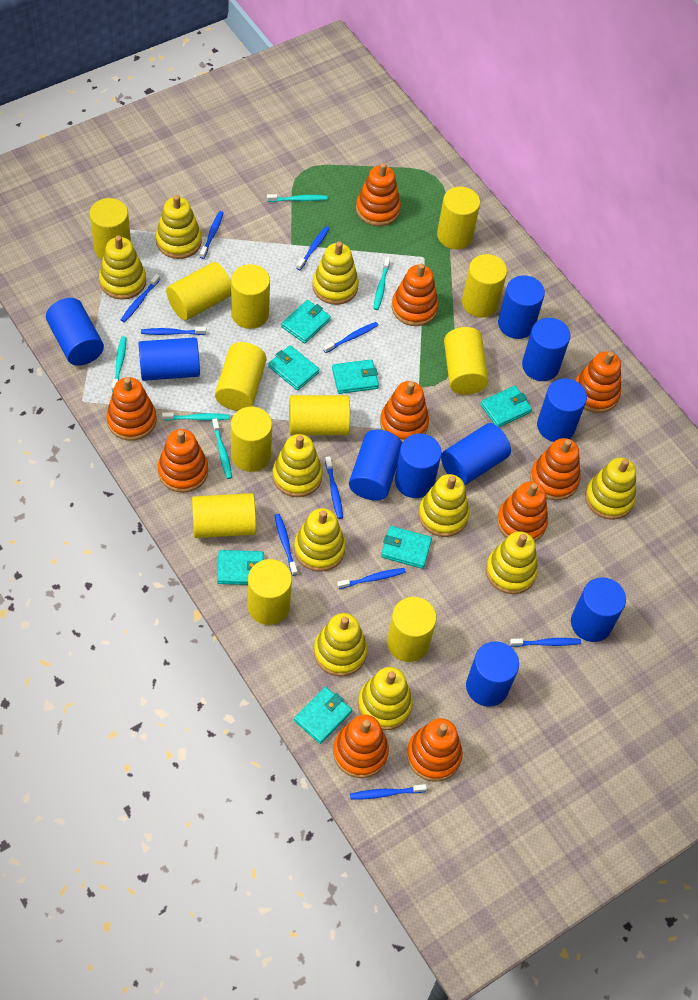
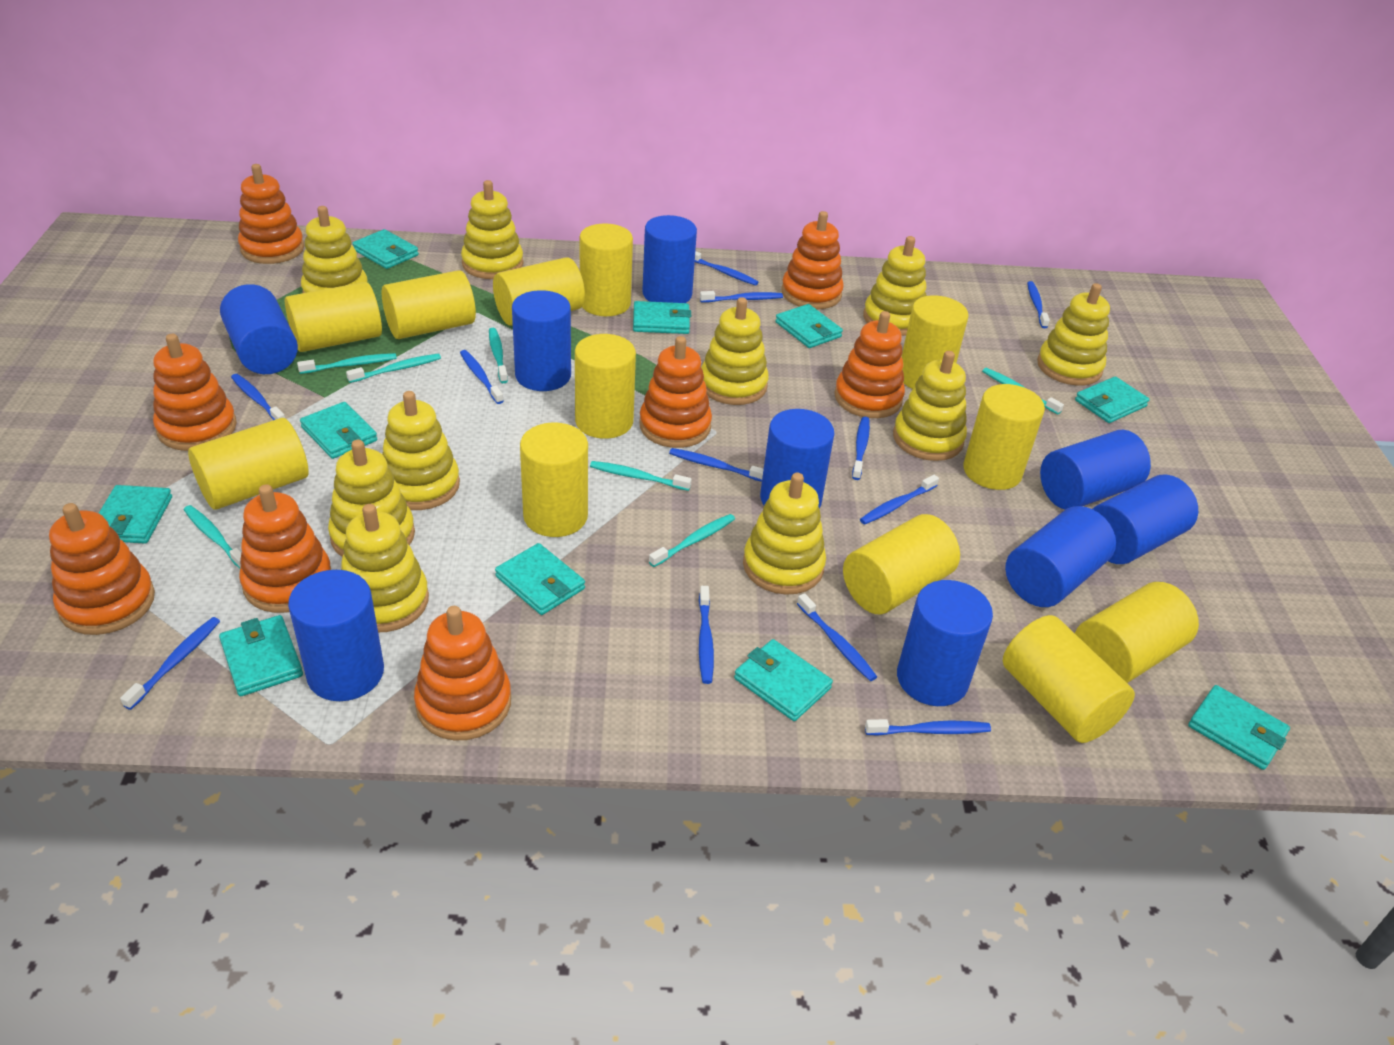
blue cylinder: [46,298,104,366] [138,337,200,381] [349,430,402,501] [395,434,442,498] [441,423,511,485] [466,642,519,707] [498,275,545,339] [522,318,570,381] [537,378,587,442] [571,577,626,642] = 10 -> [220,284,298,374] [288,570,384,701] [512,290,571,391] [642,215,697,303] [760,409,834,508] [897,580,993,706] [1005,506,1116,607] [1040,430,1151,510] [1092,474,1198,564] = 9
blue toothbrush: [121,274,160,322] [141,327,206,335] [200,211,223,259] [274,514,297,576] [296,226,330,270] [323,322,378,353] [325,456,343,519] [337,568,406,589] [350,784,427,800] [510,638,581,647] = 10 -> [120,617,220,710] [231,374,285,420] [460,350,504,404] [669,448,764,482] [695,251,758,285] [699,586,714,684] [700,291,783,302] [797,593,877,681] [852,417,870,480] [860,475,939,525] [865,719,991,736] [1027,281,1050,328] = 12
orange stacking toy: [106,377,156,441] [158,429,208,493] [333,715,389,778] [356,163,401,226] [380,381,429,442] [392,263,438,326] [407,718,463,782] [497,481,548,541] [530,438,581,500] [575,351,621,413] = 10 -> [49,503,155,635] [153,334,237,451] [238,164,304,264] [239,484,331,613] [414,606,511,741] [640,336,712,448] [782,211,844,309] [834,311,905,418] = 8
turquoise toothbrush: [112,336,126,391] [162,412,230,421] [212,418,232,479] [267,194,328,202] [374,257,390,310] = 5 -> [184,505,241,568] [297,353,397,374] [346,353,441,383] [489,328,508,383] [590,461,692,491] [649,514,735,567] [982,368,1064,415] = 7
turquoise wallet: [217,550,264,585] [268,345,320,391] [281,300,331,344] [294,687,352,744] [332,359,379,394] [381,526,432,569] [480,386,532,427] = 7 -> [99,485,172,544] [219,615,303,696] [300,402,377,459] [352,229,419,269] [495,543,585,615] [633,301,691,334] [734,639,833,721] [775,304,843,348] [1075,376,1150,423] [1188,685,1290,770] = 10

